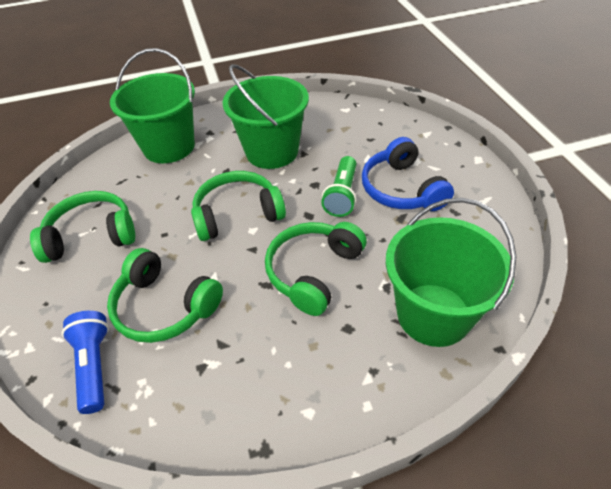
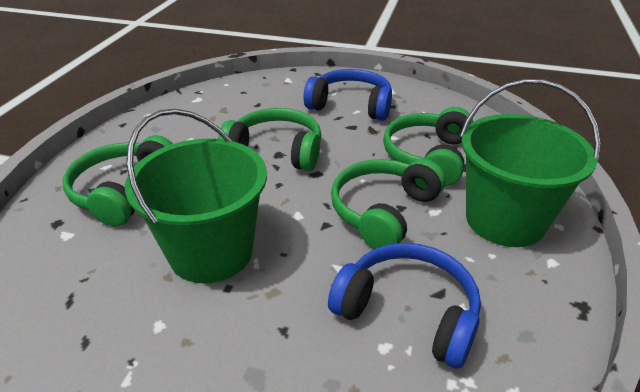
blue flashlight: [62,311,109,414] = 1 -> none = 0
blue headphones: [362,137,454,211] = 1 -> [304,69,392,121] [328,243,481,369] = 2
green bucket: [110,48,195,163] [222,64,309,169] [386,198,517,347] = 3 -> [125,109,267,283] [460,79,601,247] = 2
green flashlight: [321,156,356,217] = 1 -> none = 0

